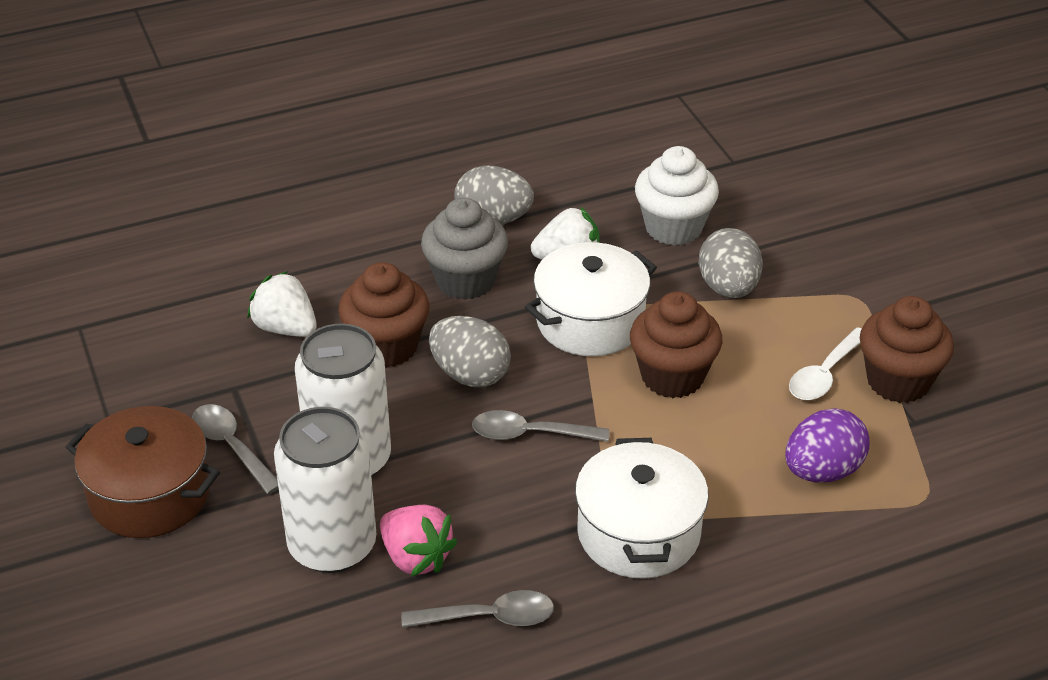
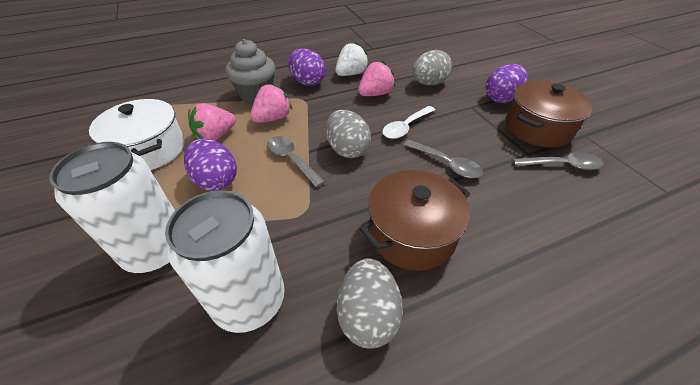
brown cupcake: [338,262,430,368] [630,291,722,398] [860,296,954,403] = 3 -> none = 0
brown pot: [65,406,220,538] = 1 -> [360,170,470,271] [505,81,593,148] = 2
pink strawberry: [380,505,457,577] = 1 -> [188,103,236,141] [250,83,292,123] [358,60,395,96] = 3
purple egg: [785,408,870,482] = 1 -> [184,138,237,191] [288,48,326,86] [486,64,528,103] = 3
white cupcake: [635,146,719,246] = 1 -> none = 0
white pot: [525,242,657,356] [575,438,709,579] = 2 -> [89,99,185,170] = 1
white strawberry: [247,271,317,337] [531,207,600,260] = 2 -> [335,42,369,76] = 1

